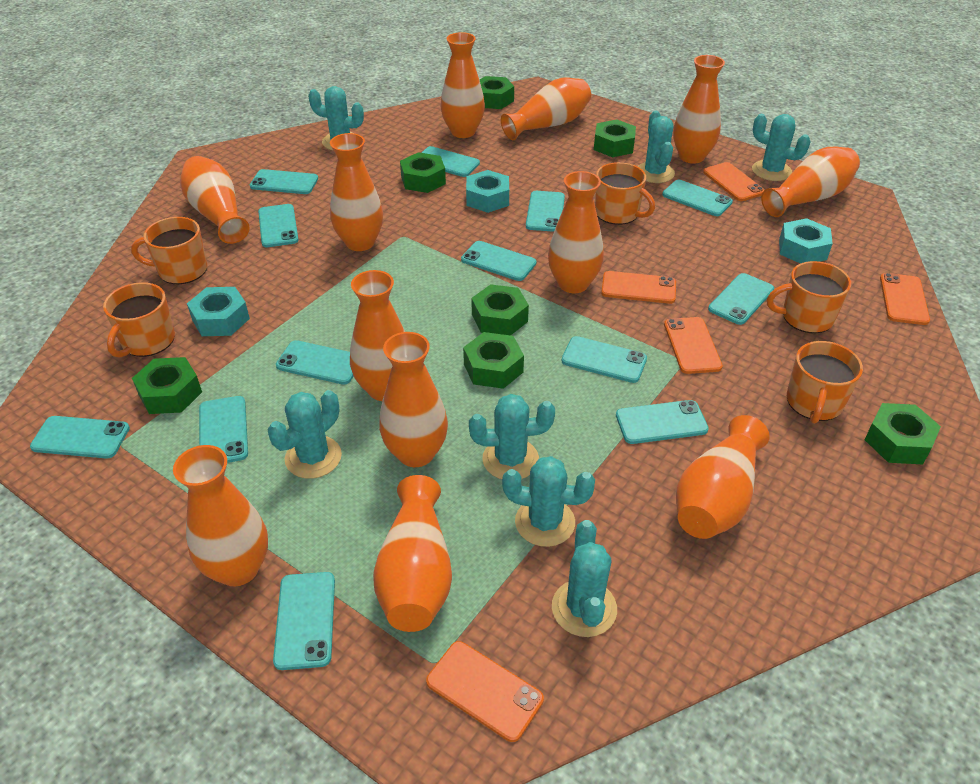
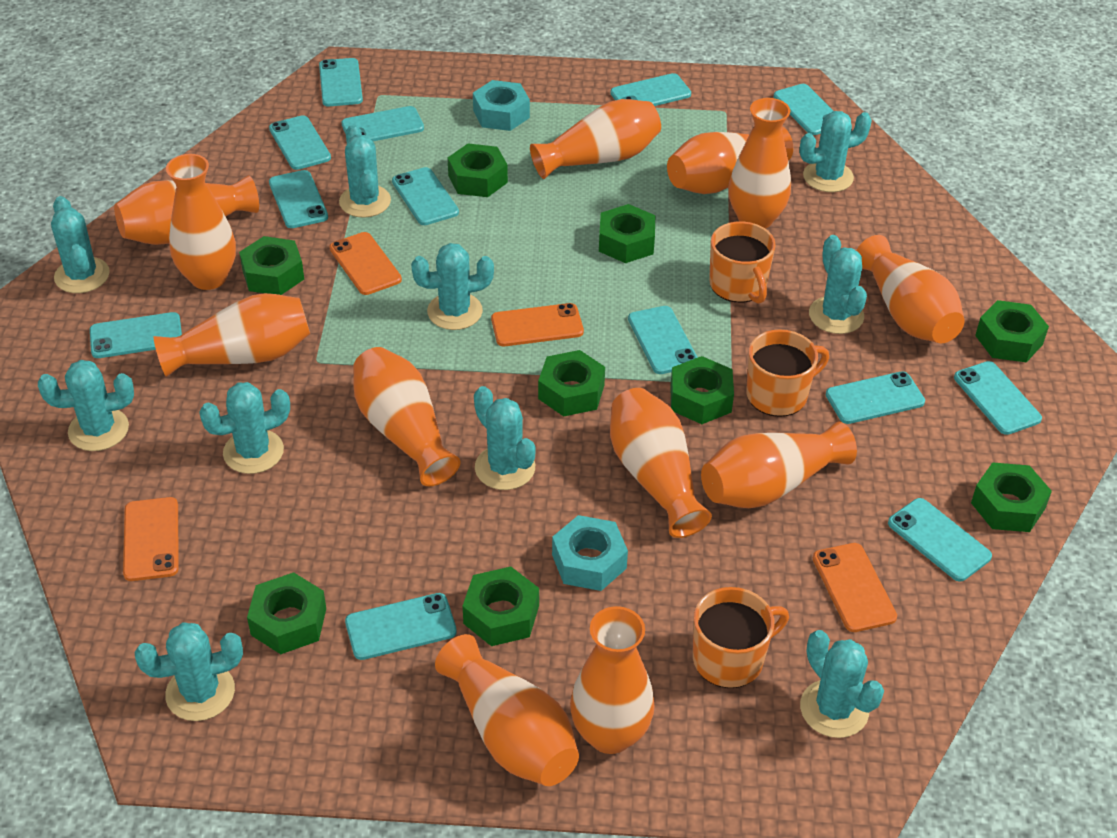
green nut: [132,357,202,414] [400,152,446,193] [463,332,524,389] [471,284,529,336] [480,76,514,109] [594,120,636,157] [865,403,941,464] = 7 -> [239,236,304,295] [247,572,326,654] [448,144,508,197] [463,567,539,646] [538,350,605,417] [599,204,655,263] [670,356,734,424] [971,462,1052,532] [975,300,1049,362] = 9
orange mug: [103,282,175,358] [131,217,207,284] [595,162,655,225] [767,261,851,333] [787,341,863,424] = 5 -> [693,587,789,688] [709,221,776,304] [746,329,829,417] = 3
orange phone: [426,641,544,742] [601,271,676,304] [664,317,723,374] [703,162,764,201] [880,273,930,325] = 5 -> [123,497,179,581] [329,232,402,295] [491,303,584,346] [813,543,897,632] = 4
turquoise cactus: [267,390,342,479] [308,86,364,151] [469,394,555,479] [502,456,595,547] [552,520,617,637] [637,111,675,183] [752,114,811,181] = 7 -> [38,360,134,451] [51,196,110,293] [134,622,243,721] [199,382,290,474] [339,124,391,218] [411,243,494,330] [474,386,536,490] [799,111,872,192] [800,630,884,738] [809,235,867,334] = 10
turquoise nut: [187,287,250,336] [466,170,509,213] [779,218,833,263] = 3 -> [473,80,530,131] [552,515,628,591] = 2

